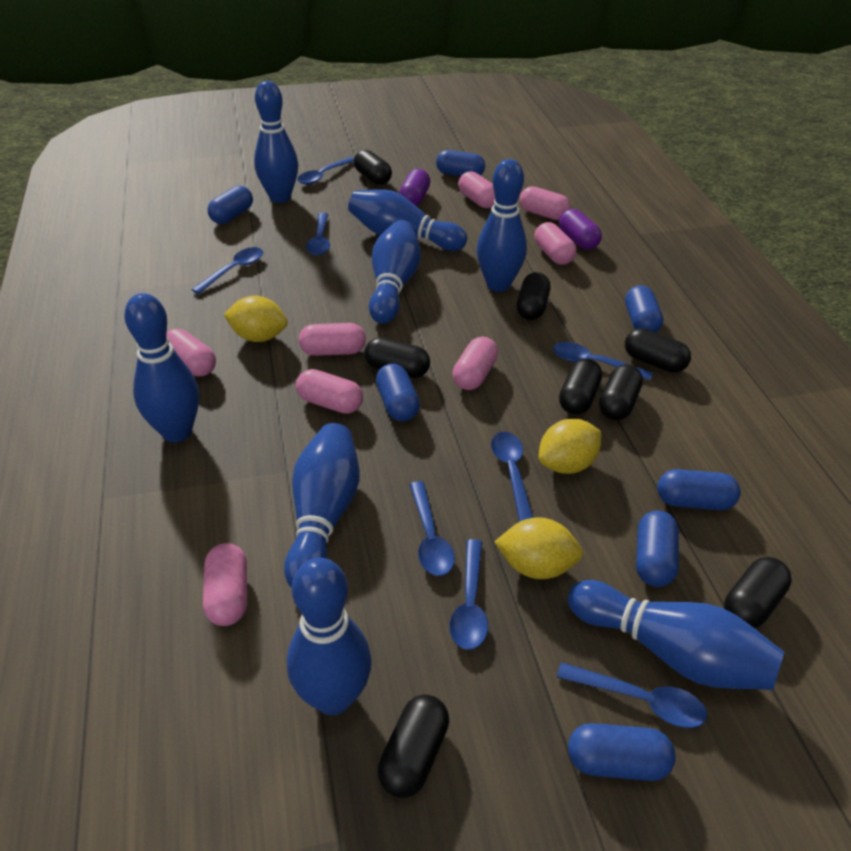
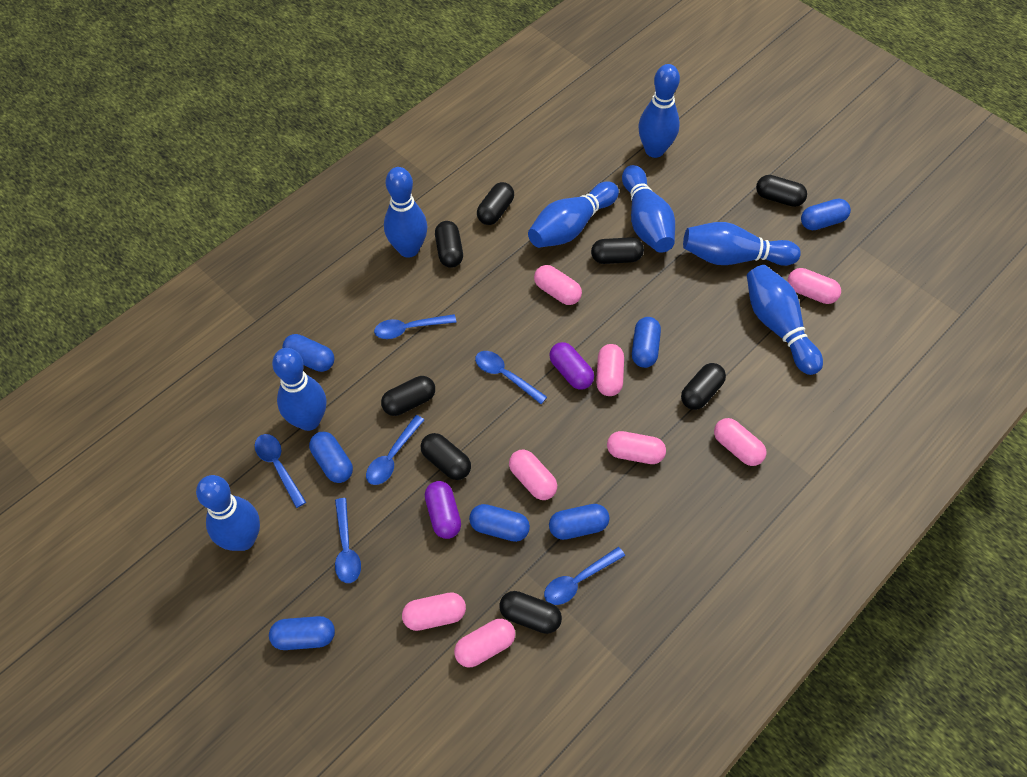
blue spoon: [191,247,263,294] [297,157,354,185] [306,213,330,256] [409,481,455,576] [450,539,488,650] [491,432,533,522] [553,342,653,380] [557,662,707,728] = 8 -> [255,434,306,508] [335,498,361,583] [366,415,424,485] [374,314,457,339] [475,351,547,404] [544,547,625,605] = 6
yellow lemon: [224,296,288,342] [494,517,583,579] [539,419,601,474] = 3 -> none = 0

